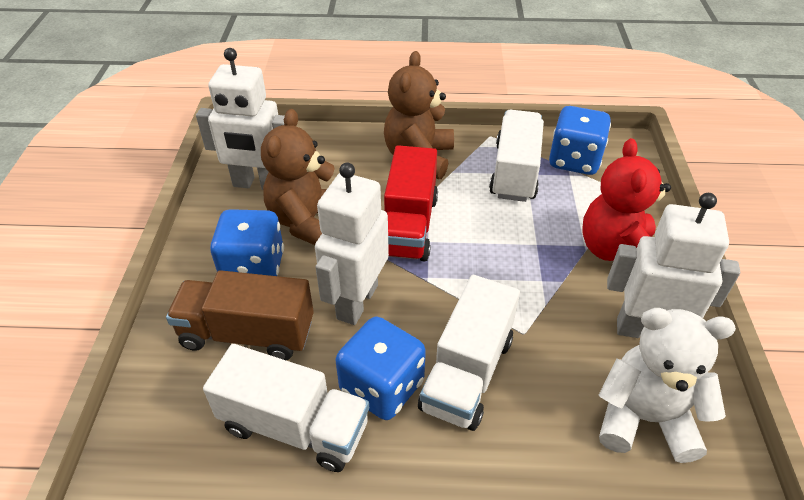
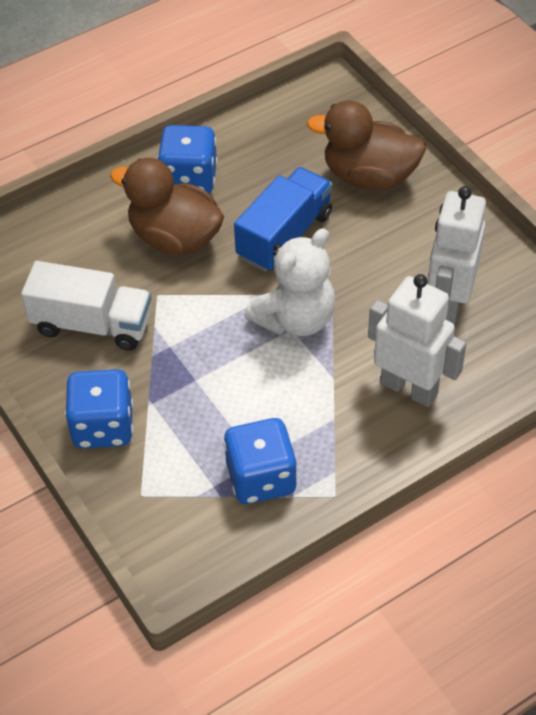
blue truck: none = 0 -> [234,167,332,272] = 1
brown duck: none = 0 -> [110,158,224,255] [307,100,426,190] = 2
brown teddy bear: [261,109,334,245] [384,51,454,179] = 2 -> none = 0
brown truck: [166,270,314,360] = 1 -> none = 0
red teddy bear: [582,138,671,261] = 1 -> none = 0
red truck: [384,145,438,261] = 1 -> none = 0
white robot: [196,48,285,190] [315,162,389,325] [607,193,740,338] = 3 -> [368,274,467,407] [428,186,486,325] = 2
white truck: [203,344,369,472] [418,275,520,431] [489,110,544,202] = 3 -> [21,261,152,351] = 1

